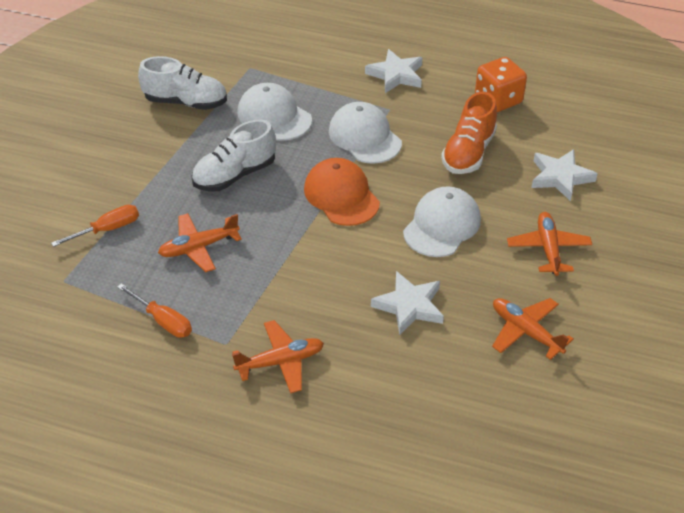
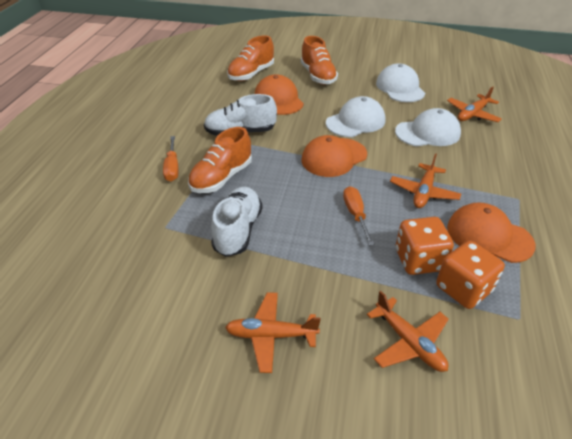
orange cap: [304,158,380,226] = 1 -> [255,74,304,115] [302,135,367,177] [447,202,536,263] = 3
orange dice: [475,57,527,112] = 1 -> [396,217,454,275] [436,241,505,309] = 2
orange shoe: [441,92,497,174] = 1 -> [188,127,252,193] [227,36,274,81] [301,36,338,85] = 3
white star: [365,49,423,93] [371,271,444,335] [531,149,598,201] = 3 -> none = 0

